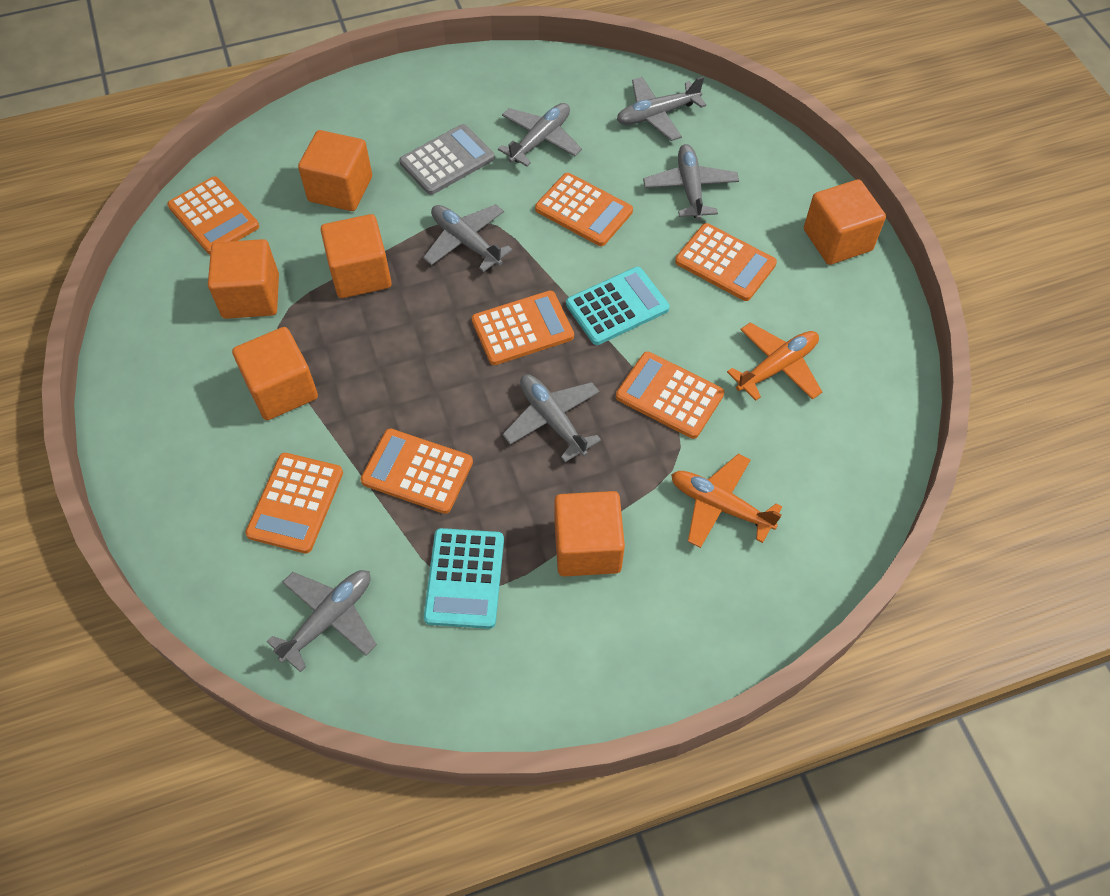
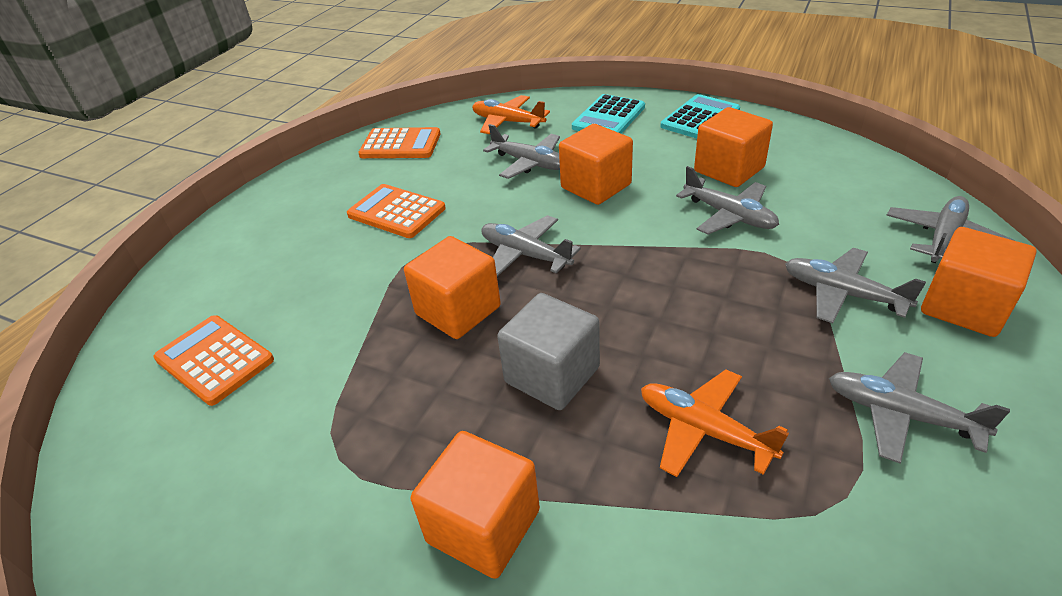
grey calculator: [399,124,495,195] = 1 -> none = 0
grey cube: none = 0 -> [497,293,600,410] = 1
orange calculator: [167,177,259,255] [245,453,343,554] [361,429,473,514] [472,291,574,365] [535,173,633,246] [616,352,724,439] [675,223,777,301] = 7 -> [153,315,274,406] [347,184,446,238] [358,127,441,158] = 3
orange cube: [208,239,279,319] [232,327,318,420] [298,130,372,211] [321,214,392,298] [555,491,625,576] [804,179,886,265] = 6 -> [404,236,501,339] [411,431,540,579] [559,124,633,205] [694,107,773,187] [921,227,1037,337] = 5

